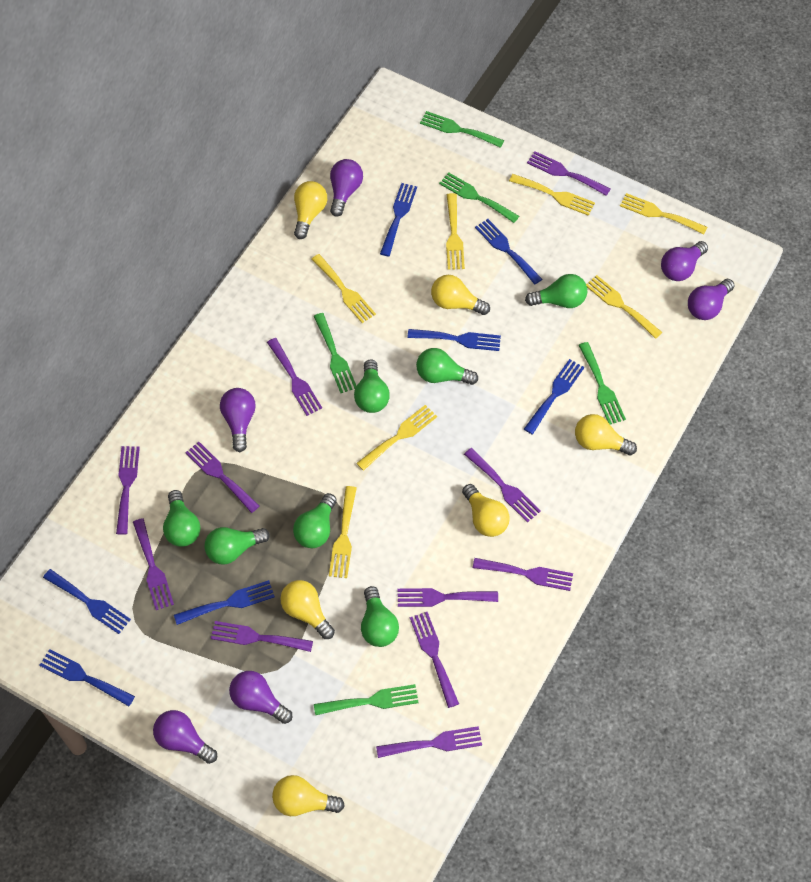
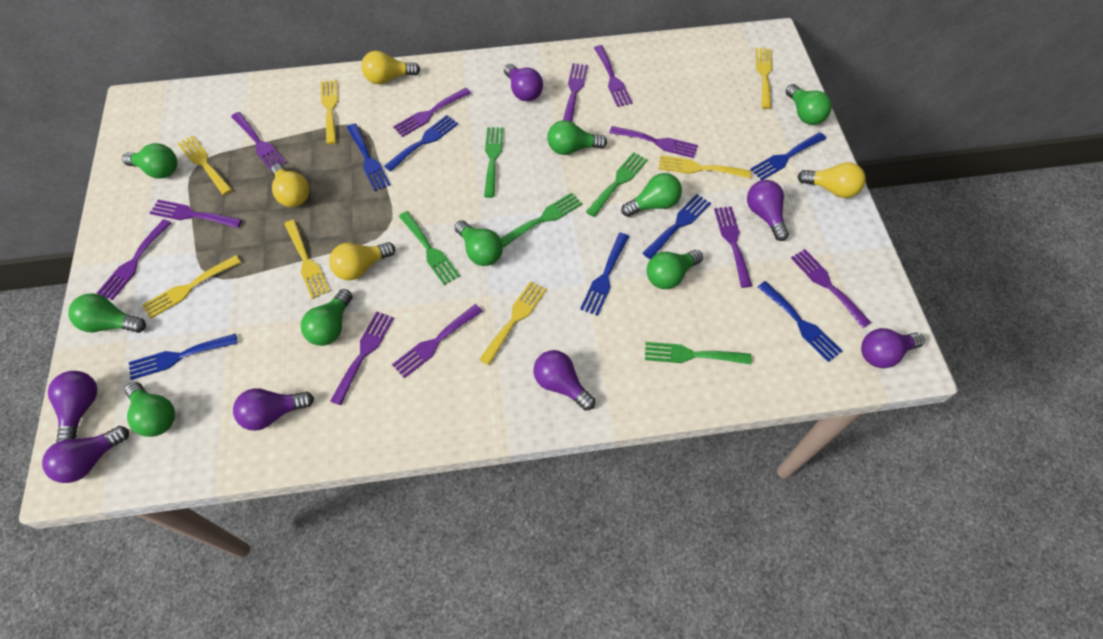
green light bulb: [163,490,200,547] [204,527,270,565] [293,493,337,548] [354,359,390,413] [361,586,399,647] [416,348,478,385] [525,274,587,308] = 7 -> [68,293,146,333] [122,143,178,179] [125,382,175,437] [301,289,352,346] [455,220,503,266] [547,120,607,155] [621,173,682,217] [647,250,703,289] [786,84,832,125] = 9
purple light bulb: [153,710,217,764] [220,388,256,452] [229,671,292,724] [330,159,363,217] [661,241,708,281] [688,279,735,320] = 6 -> [42,426,129,483] [48,371,97,442] [233,388,314,431] [504,64,543,102] [533,350,595,411] [747,180,789,241] [861,328,925,368] = 7
yellow light bulb: [272,775,345,816] [280,580,335,639] [294,181,327,239] [431,275,490,315] [462,484,510,537] [575,414,637,455] = 6 -> [271,164,309,207] [329,242,395,280] [361,51,420,84] [798,162,866,198] = 4

